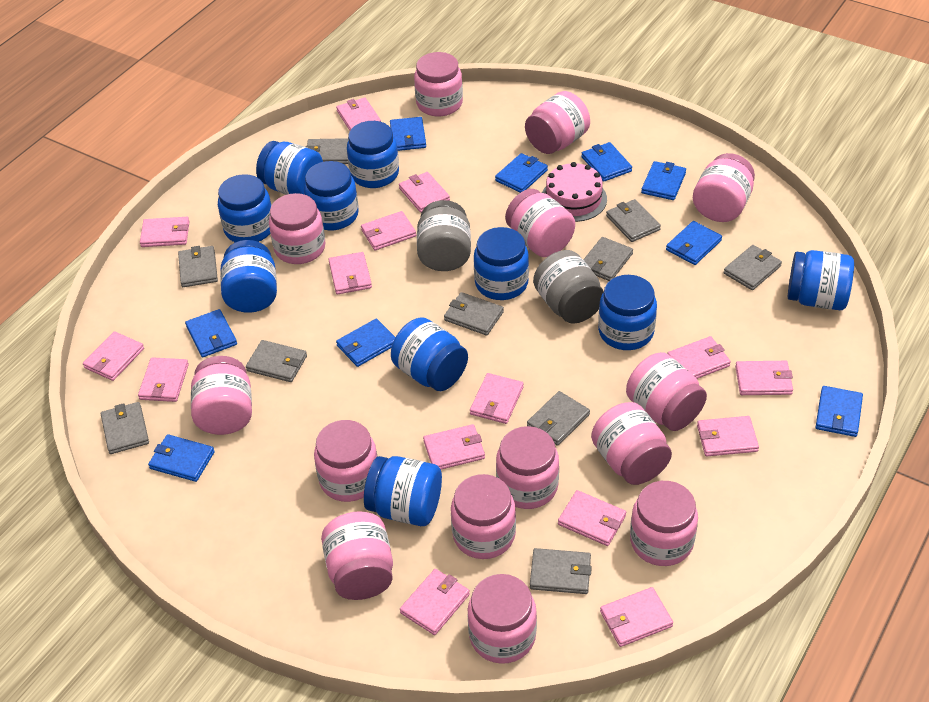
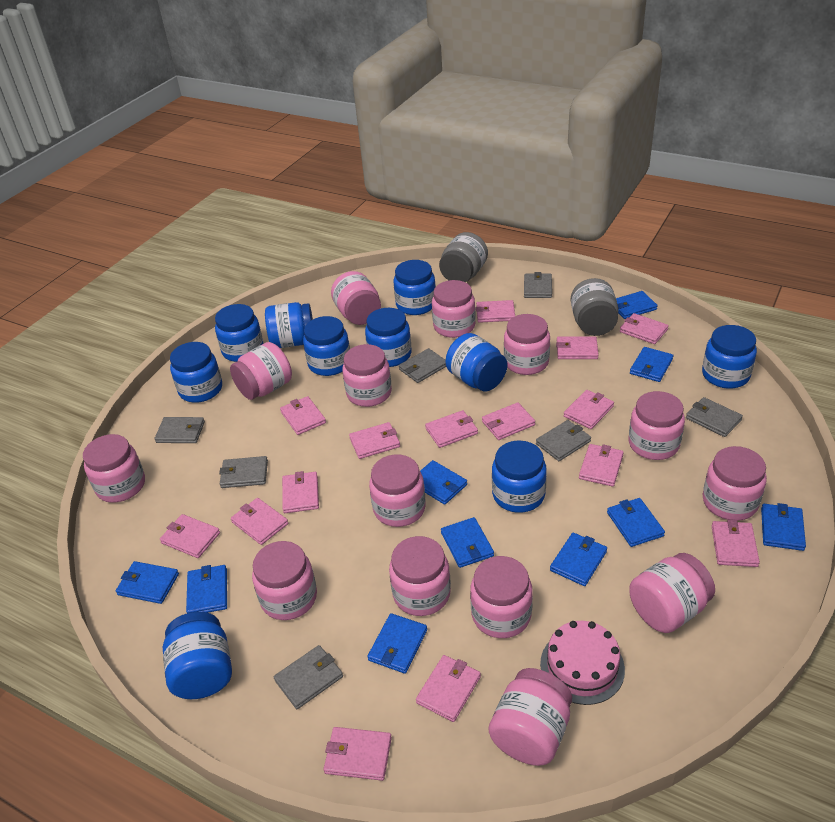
blue wallet: [148,434,215,482] [185,309,237,357] [336,319,395,367] [390,117,426,151] [495,153,548,193] [581,142,632,182] [641,161,686,200] [666,221,722,265] [816,386,863,437] = 9 -> [116,561,179,604] [186,565,227,613] [367,613,427,674] [420,460,467,505] [441,517,494,568] [550,533,607,586] [607,498,665,547] [616,291,658,319] [630,347,673,382] [761,503,806,551] = 10
grey wallet: [101,402,149,454] [178,246,218,287] [246,340,307,382] [305,138,349,164] [444,292,504,336] [527,391,590,446] [530,548,592,594] [583,237,633,281] [606,199,661,242] [723,245,782,290] = 10 -> [155,417,205,443] [219,456,268,488] [274,645,343,709] [399,348,446,383] [524,272,552,298] [536,420,591,461] [686,397,743,437] = 7

